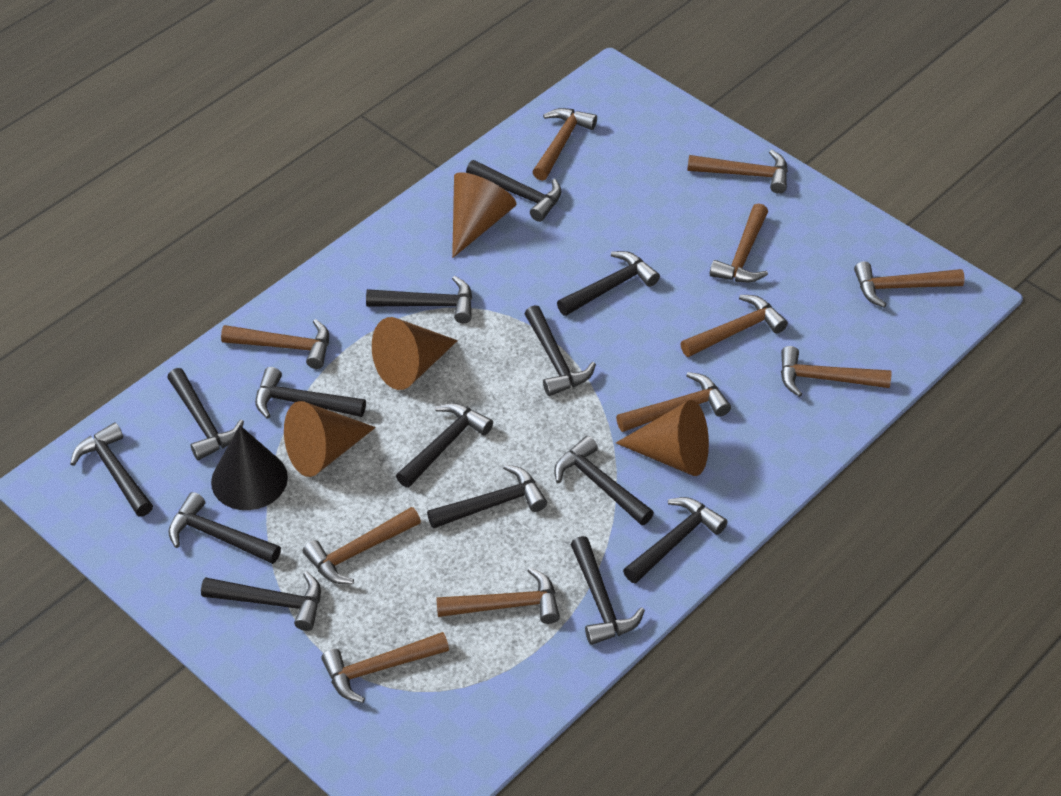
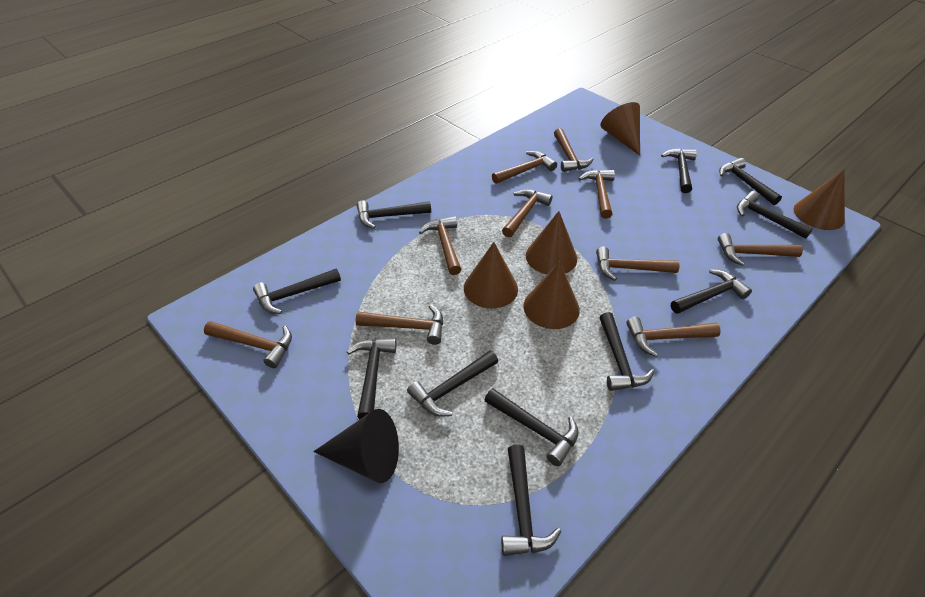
black hammer: [70,423,153,517] [167,368,244,460] [168,492,281,564] [201,571,321,631] [255,367,366,419] [366,276,472,323] [396,403,493,488] [427,465,547,529] [466,160,562,222] [525,305,596,396] [554,436,654,525] [557,251,660,316] [570,536,645,645] [623,497,728,584] = 14 -> [253,269,341,314] [347,338,396,419] [357,200,431,229] [407,350,498,417] [484,388,579,466] [501,445,561,556] [599,312,654,391] [661,148,697,193] [671,269,752,314] [719,158,782,205] [737,191,813,239] = 11
brown cone: [284,401,376,477] [372,317,458,390] [452,172,516,258] [616,400,709,476] = 4 -> [464,242,518,308] [523,261,580,329] [526,211,577,274] [600,102,640,156] [794,169,845,230] = 5
brown hammer: [221,319,329,369] [303,507,421,584] [321,632,449,703] [436,567,560,624] [533,108,597,181] [616,372,731,432] [680,295,788,357] [687,150,788,194] [710,203,768,283] [781,346,891,397] [854,262,965,308] = 11 -> [204,321,292,368] [356,304,443,345] [419,216,462,275] [492,151,557,184] [502,189,552,237] [554,128,594,172] [578,170,615,219] [596,247,679,281] [626,317,721,357] [718,233,803,266] = 10

